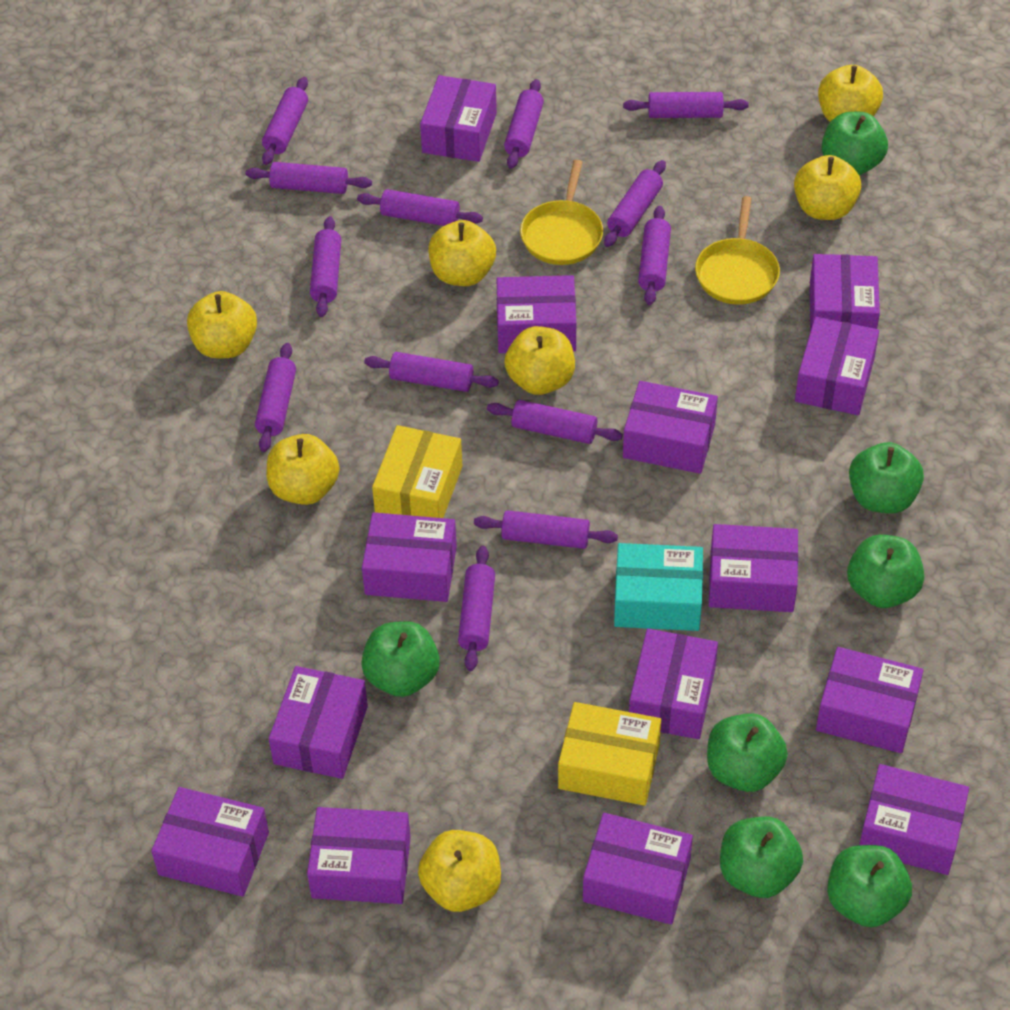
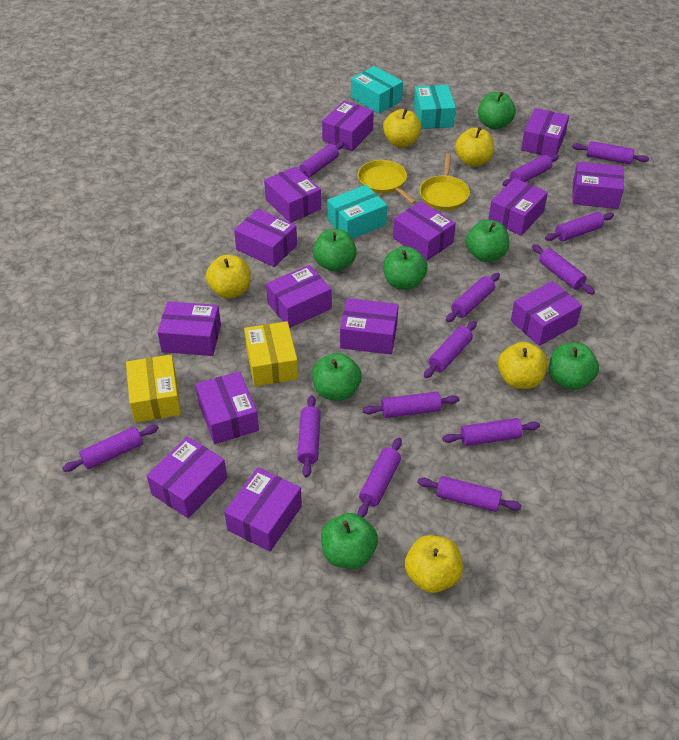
turquoise box: [614,543,703,631] = 1 -> [327,185,387,239] [351,66,403,114] [414,85,456,129] = 3
yellow apple: [187,291,257,358] [267,434,339,505] [418,830,501,912] [429,220,496,286] [504,326,575,395] [794,155,861,220] [818,65,883,122] = 7 -> [206,255,251,298] [383,109,421,147] [405,535,463,593] [455,127,494,167] [498,342,548,389] = 5

